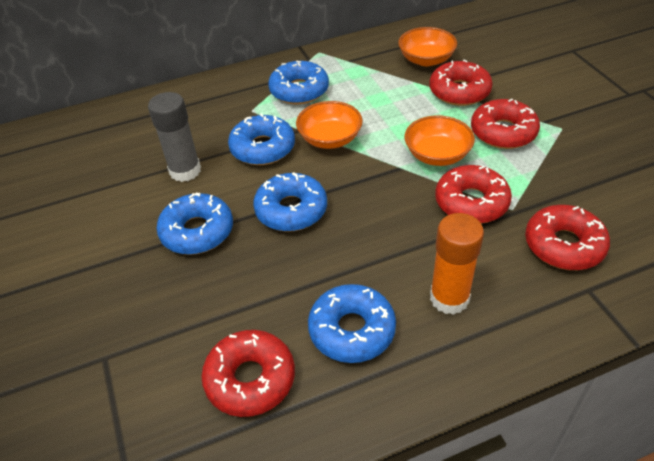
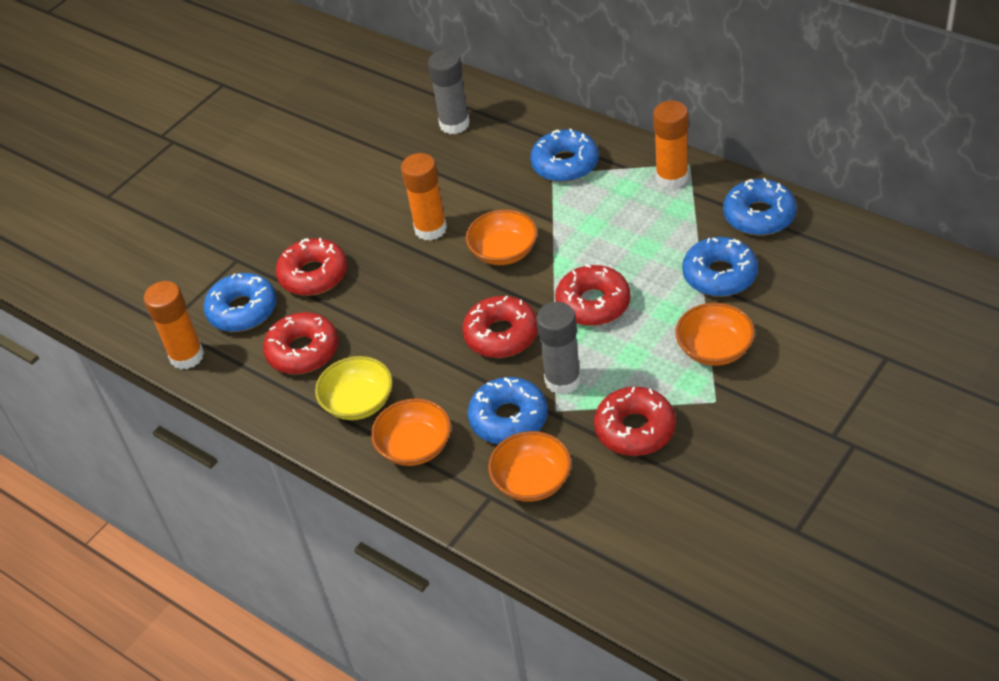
grey glue stick: [148,92,201,182] = 1 -> [428,50,470,134] [536,302,581,395] = 2
orange bowl: [296,101,363,149] [398,27,457,66] [405,115,475,166] = 3 -> [371,398,451,466] [466,209,537,265] [488,431,571,502] [675,303,755,366] = 4
orange glue stick: [430,213,484,315] = 1 -> [144,281,204,370] [401,153,447,241] [653,100,689,189] = 3
yellow bowl: none = 0 -> [315,356,393,420] = 1

